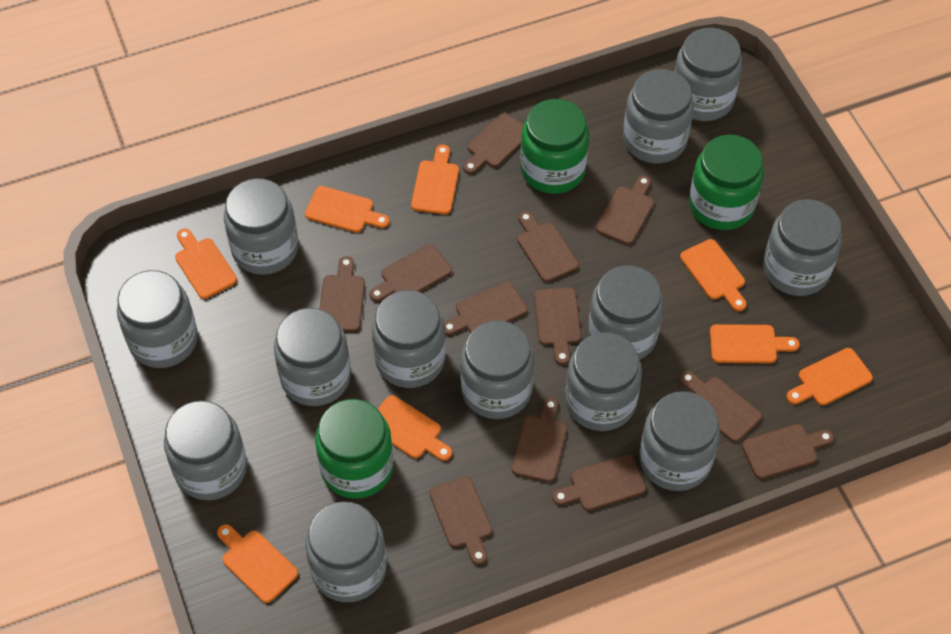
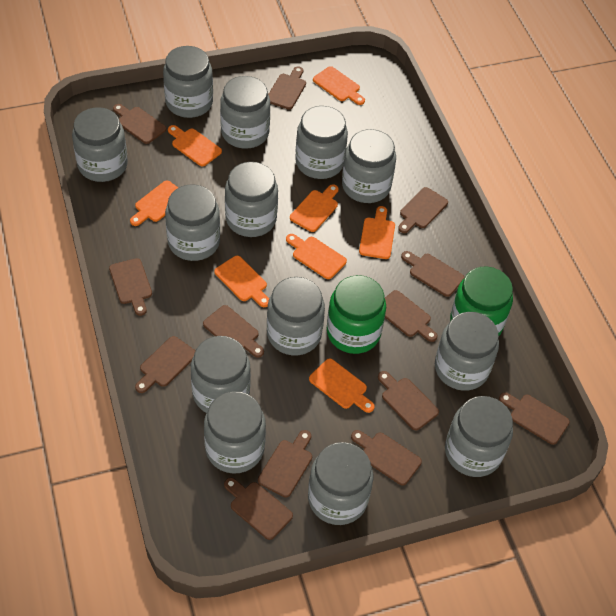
brown cutting board: [319,256,365,332] [369,244,452,302] [429,477,492,565] [444,281,527,335] [463,113,524,174] [511,398,567,482] [517,211,579,282] [534,287,581,365] [552,454,646,511] [595,175,654,245] [679,371,762,442] [742,424,834,479] = 12 -> [109,258,152,316] [113,104,166,144] [135,336,195,393] [203,305,264,358] [224,478,293,540] [258,430,312,497] [268,66,306,109] [351,430,422,486] [378,371,439,431] [385,290,438,342] [398,187,448,233] [401,251,464,297] [499,392,570,445] = 13
green jar: [315,399,394,499] [520,99,589,194] [689,135,764,230] = 3 -> [327,275,386,354] [450,267,513,335] = 2

